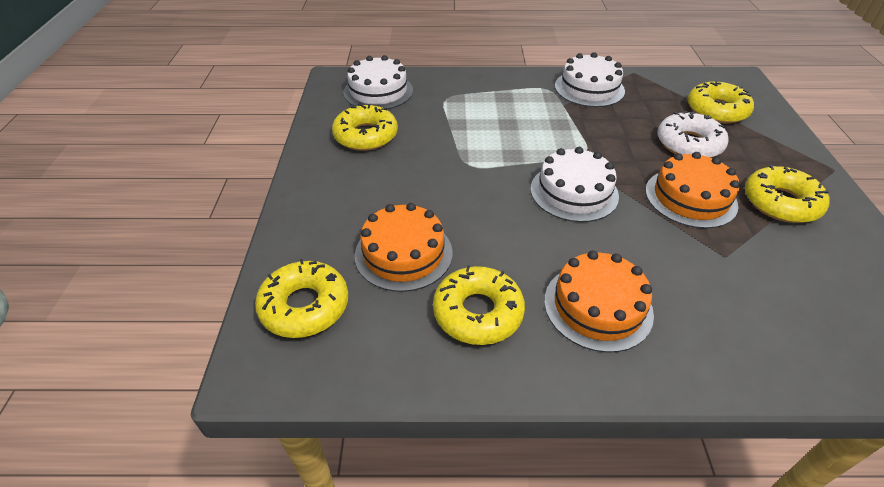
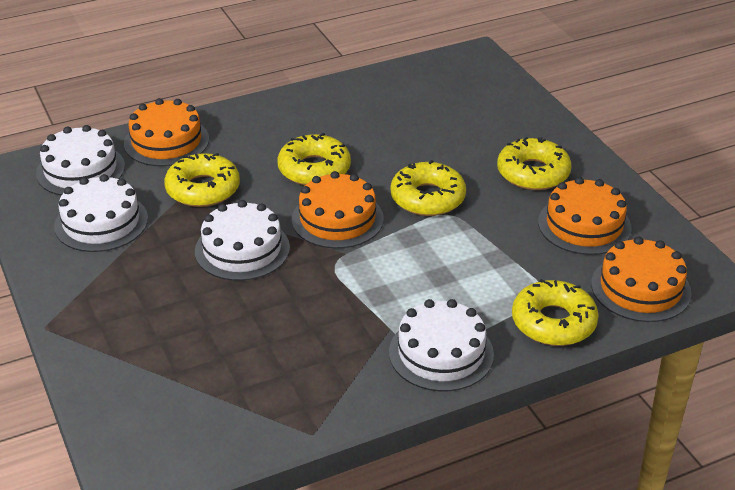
orange cake: [355,203,453,292] [544,250,654,353] [645,152,740,229] = 3 -> [124,98,209,166] [292,171,384,249] [538,177,632,255] [591,237,692,322] = 4
white cake: [344,55,413,109] [531,147,619,222] [555,52,625,107] = 3 -> [36,125,125,196] [54,174,148,252] [195,200,290,281] [389,299,494,392] = 4
white donut: [657,111,729,158] = 1 -> none = 0

